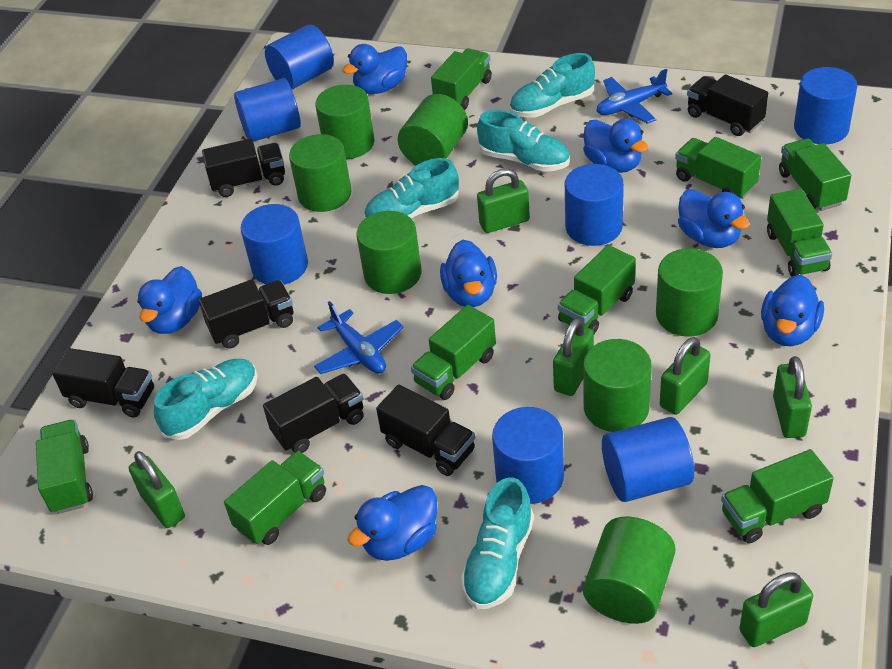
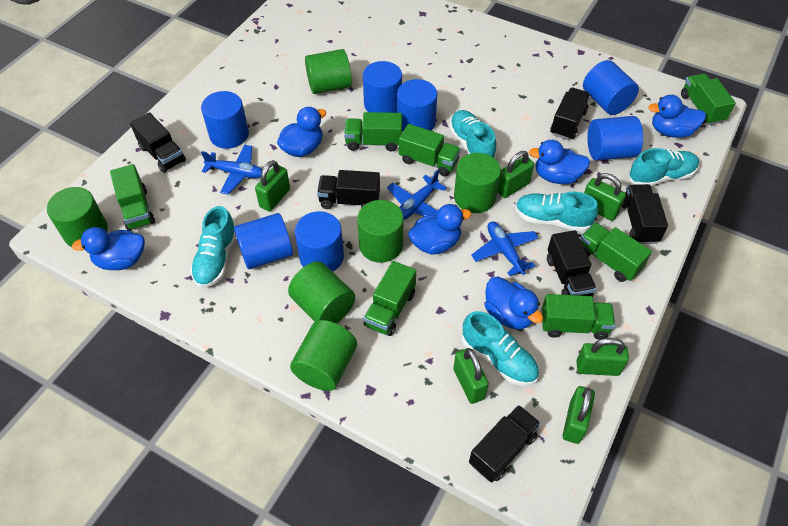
blue duck: [138,266,202,334] [342,44,407,94] [348,485,438,561] [440,240,497,307] [583,119,648,173] [678,189,750,248] [761,275,824,346] = 7 -> [72,227,145,270] [277,107,327,157] [408,204,471,255] [484,276,543,329] [529,140,590,184] [648,95,706,138] = 6
blue plane: [314,301,403,374] [597,69,672,124] = 2 -> [201,145,263,195] [387,170,447,220] [471,222,538,276] = 3
green cylinder: [289,134,352,212] [315,85,375,159] [356,211,421,294] [398,94,468,165] [583,339,652,432] [583,517,676,624] [656,248,723,337] = 7 -> [47,187,108,247] [288,261,355,324] [290,320,357,391] [305,49,352,94] [357,200,404,263] [454,153,501,213] = 6
green truck: [36,420,93,514] [224,451,326,545] [411,305,496,400] [431,48,492,110] [558,245,636,334] [675,137,761,199] [721,449,834,543] [767,189,832,277] [779,138,851,211] = 9 -> [110,164,155,231] [344,112,402,151] [364,261,416,336] [399,124,461,176] [542,294,615,340] [580,222,652,282] [681,74,736,125] = 7

